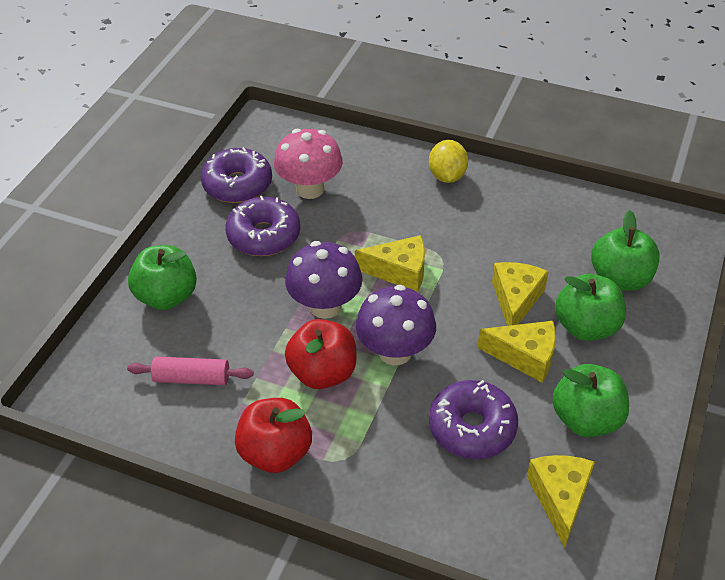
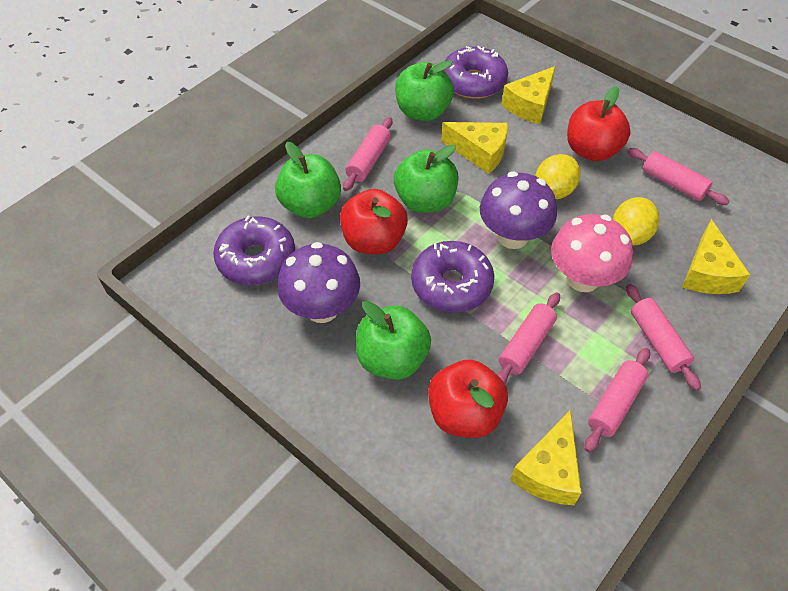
pink rolling pin: [127,357,254,385] = 1 -> [343,117,392,191] [497,292,560,384] [585,348,650,452] [626,284,701,390] [627,148,729,205] = 5
red apple: [235,398,312,473] [285,319,356,389] = 2 -> [340,189,408,254] [428,360,508,438] [567,86,631,161] = 3
yellow lemon: [429,140,468,183] = 1 -> [535,154,581,199] [613,197,659,246] = 2

